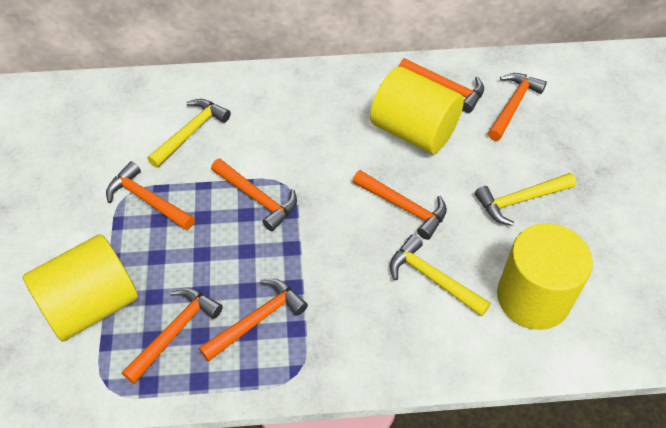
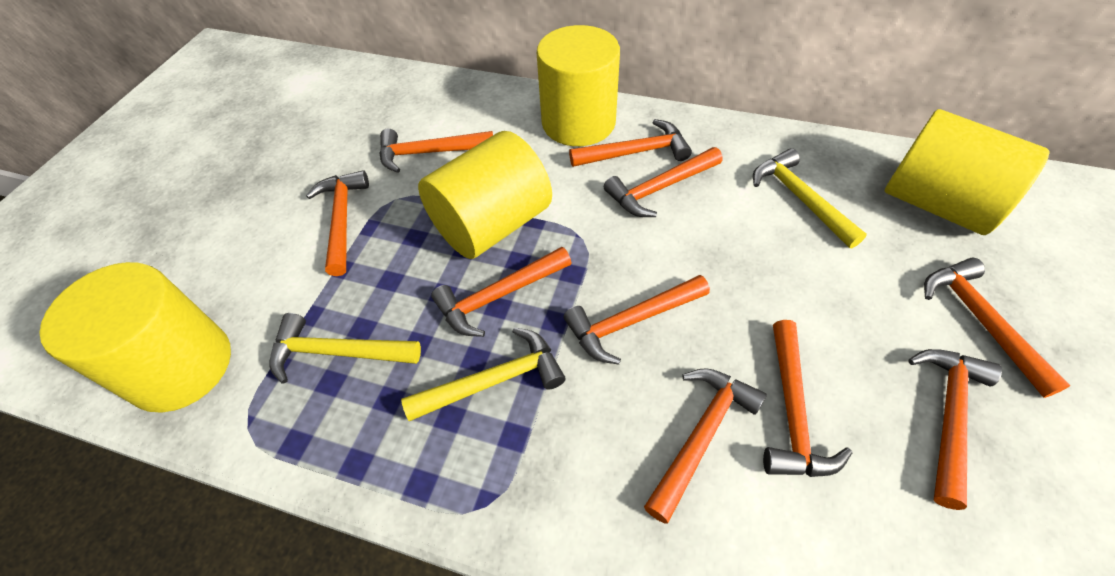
orange hammer: [106,161,195,230] [122,288,223,384] [199,279,308,362] [211,158,297,231] [353,170,447,240] [399,58,484,113] [488,73,547,141] = 7 -> [306,170,369,276] [379,129,493,173] [431,247,572,337] [564,275,710,364] [569,119,692,167] [604,147,722,217] [644,368,767,524] [763,320,852,477] [909,349,1002,510] [924,258,1070,398] = 10
yellow cylinder: [23,234,138,342] [370,67,464,154] [497,223,593,330] = 3 -> [39,262,231,412] [418,131,552,259] [537,25,620,146] [885,109,1050,235] = 4

